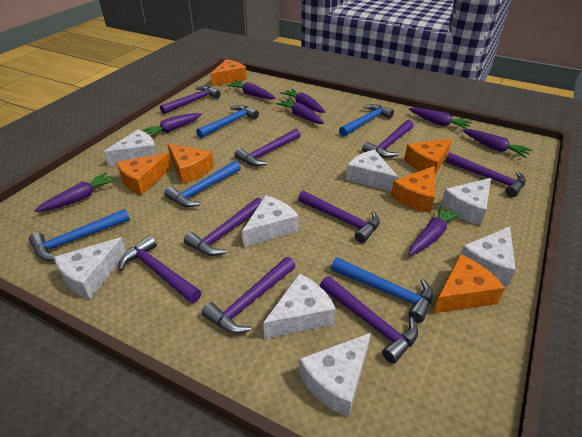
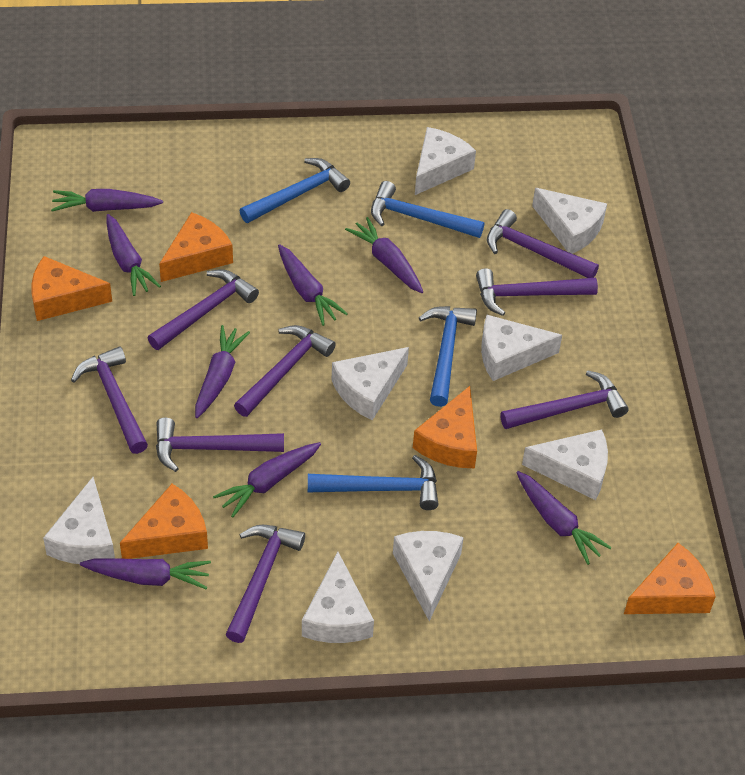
blue hammer: [29,209,130,261] [164,161,241,207] [196,105,259,138] [331,257,433,323] [339,104,394,136] = 5 -> [240,158,350,223] [308,455,439,510] [371,181,484,238] [419,306,477,407] = 4
orange cheese: [117,153,172,195] [168,144,214,184] [211,59,247,86] [391,166,435,213] [404,139,452,175] [433,254,505,314] = 6 -> [31,256,112,321] [120,484,208,559] [159,212,233,282] [413,386,477,468] [624,543,716,614] = 5
purple hammer: [119,236,201,303] [160,86,221,114] [184,197,262,256] [202,257,295,334] [235,129,301,166] [298,191,380,243] [320,276,418,364] [362,120,414,158] [445,153,526,197] = 9 -> [71,346,148,454] [148,269,259,350] [156,418,284,472] [225,525,305,643] [234,325,336,417] [476,268,598,316] [487,209,599,278] [500,370,629,429] = 8

